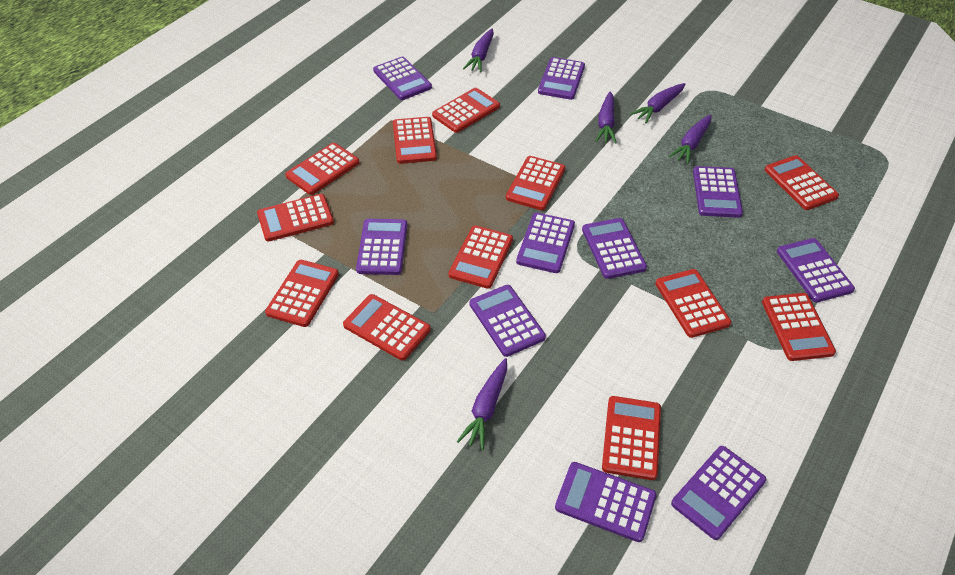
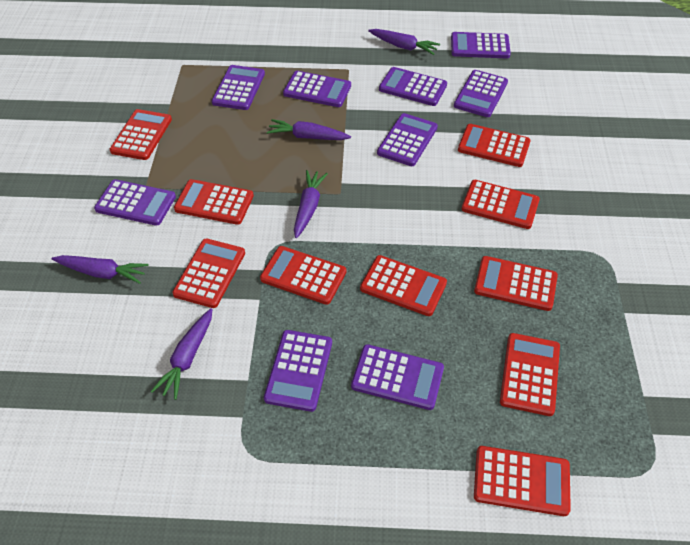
purple calculator: [356,219,408,275] [373,57,432,100] [470,285,546,357] [516,213,575,273] [538,57,585,100] [555,462,657,542] [582,218,647,279] [671,446,766,540] [693,166,743,218] [777,238,855,302] = 10 -> [94,179,176,226] [212,65,265,110] [264,330,332,412] [283,71,351,107] [351,344,444,410] [377,113,438,166] [379,67,447,106] [451,32,511,59] [454,70,508,117] = 9
red calculator: [257,194,334,242] [265,260,339,327] [285,143,359,195] [343,294,431,361] [393,117,437,164] [432,88,500,133] [449,225,513,289] [506,156,565,210] [602,396,661,480] [655,269,731,338] [762,293,836,361] [765,155,839,210] = 12 -> [110,109,172,160] [172,239,245,308] [174,179,254,225] [260,246,346,305] [360,255,447,316] [458,124,531,167] [462,180,540,229] [474,256,558,311] [474,446,571,516] [500,333,560,416] = 10

